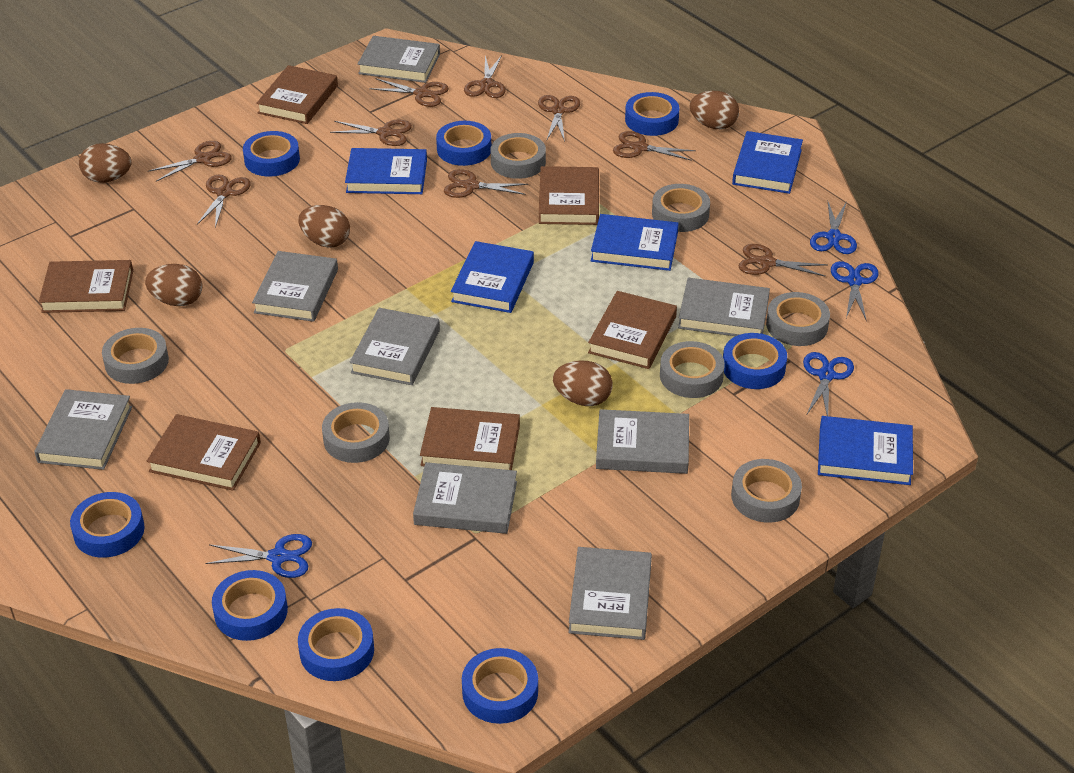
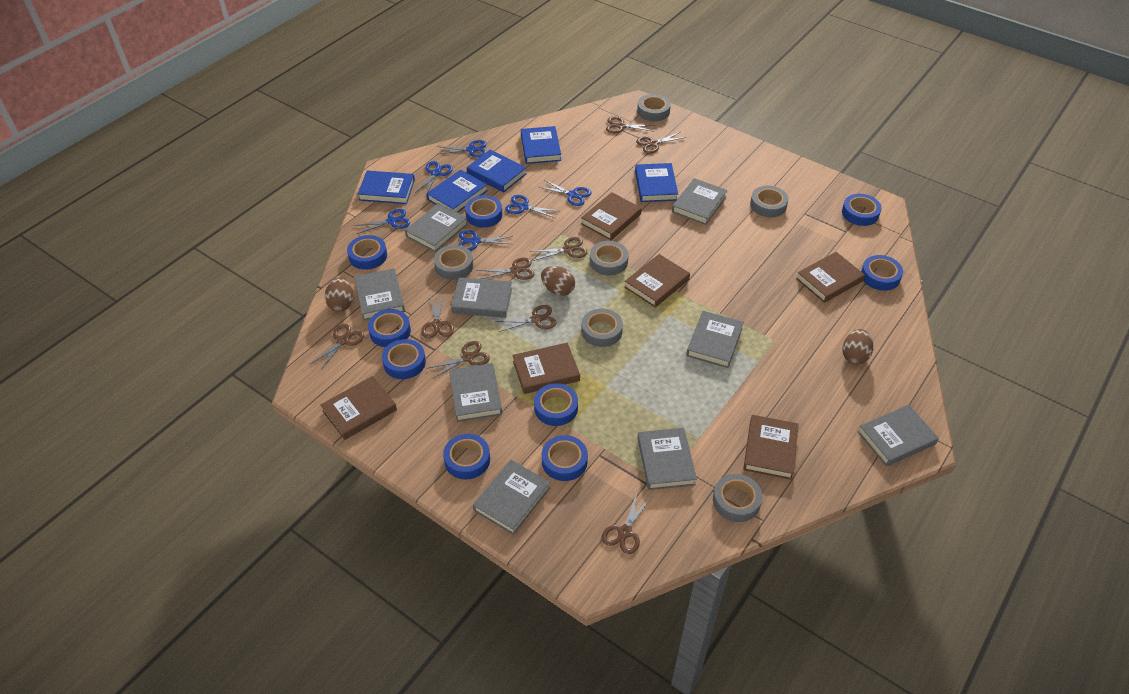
blue scissors: [205,534,312,578] [803,352,854,416] [810,201,857,254] [831,261,879,321] = 4 -> [354,209,410,234] [415,161,453,195] [437,140,487,158] [459,230,513,251] [505,195,558,218] [539,180,591,206] = 6
blue tape: [70,492,145,558] [212,570,288,641] [243,131,300,177] [298,608,374,681] [436,121,491,166] [462,648,538,724] [625,92,679,136] [723,333,787,389] = 8 -> [347,235,387,270] [368,309,411,347] [382,339,426,379] [443,434,490,480] [465,195,503,228] [534,383,578,426] [542,435,588,481] [842,194,882,226] [861,255,903,291] = 9
brown egg: [79,143,132,183] [145,264,202,306] [298,205,350,248] [553,361,613,406] [690,91,739,129] = 5 -> [325,277,354,312] [541,266,575,296] [842,329,873,365] = 3
grey book: [34,389,132,470] [252,251,338,322] [349,308,440,385] [358,36,440,83] [413,462,517,534] [568,547,652,640] [596,409,689,474] [678,278,770,336] = 8 -> [354,269,405,320] [405,203,468,252] [449,363,502,422] [451,277,512,318] [473,460,550,535] [637,428,697,490] [672,178,728,225] [686,311,744,368] [858,405,939,467] = 9
grey tape: [102,328,169,384] [322,402,390,463] [491,133,546,179] [652,184,710,232] [660,341,725,398] [731,459,802,523] [766,292,830,346] = 7 -> [434,245,473,280] [581,308,623,347] [590,241,628,275] [637,94,671,121] [713,474,762,522] [750,186,789,217] = 6

